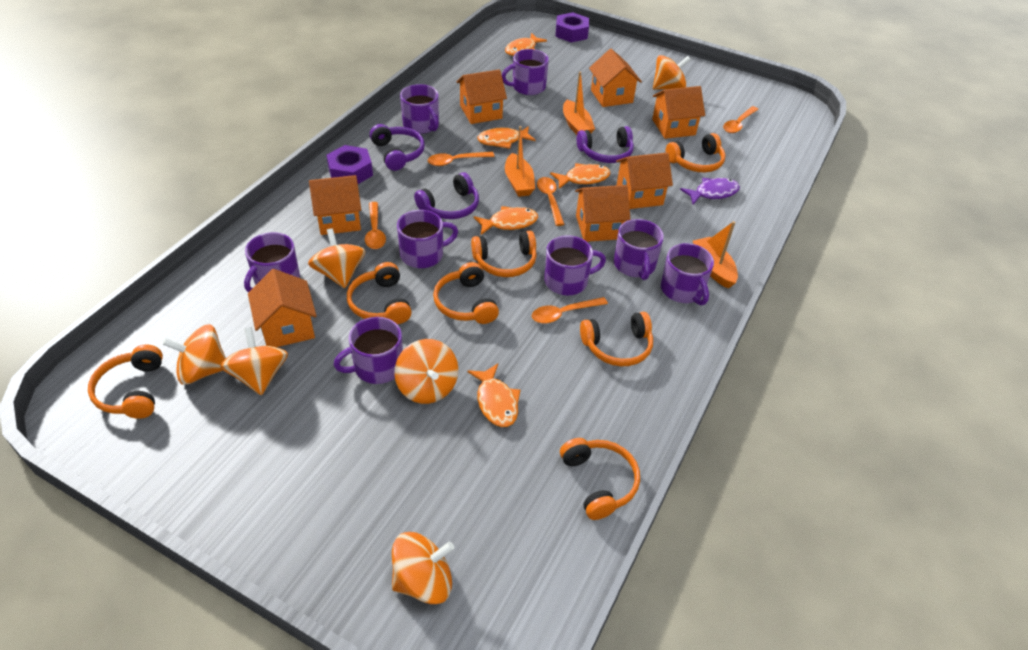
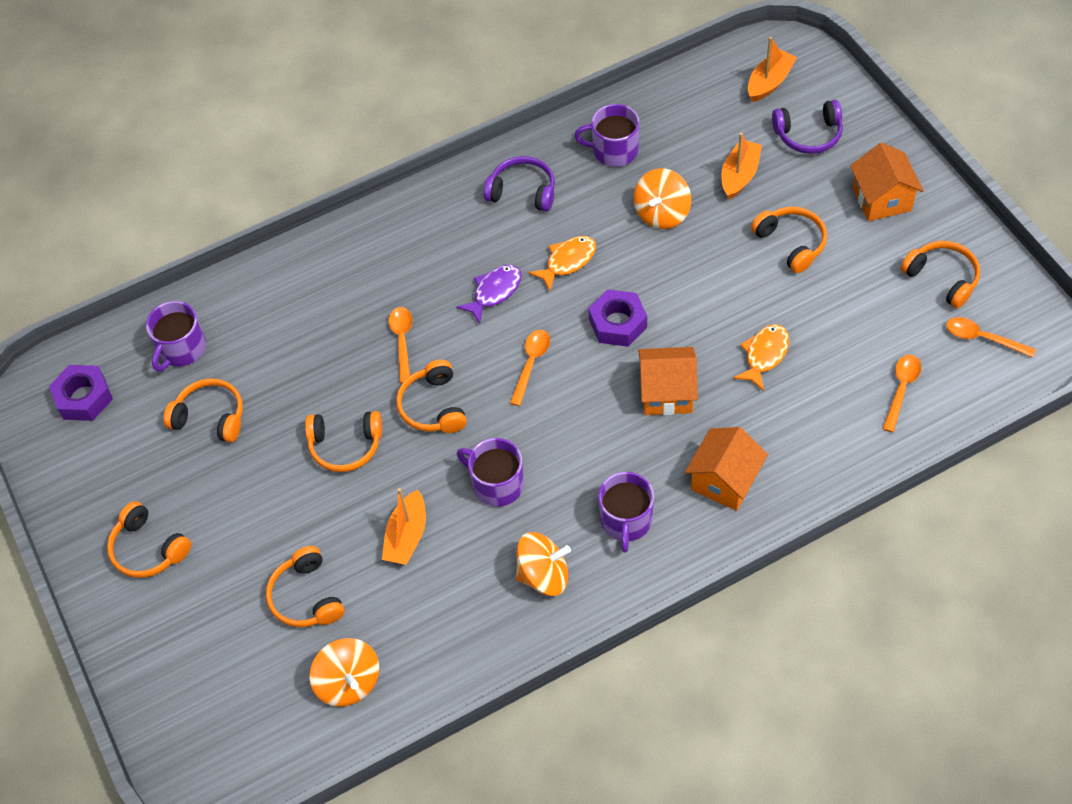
orange fish: [467,363,520,427] [473,206,538,235] [477,126,536,149] [505,33,547,56] [550,163,611,189] = 5 -> [528,236,596,291] [733,324,789,391] = 2
orange house: [248,269,317,347] [309,175,361,235] [456,69,507,124] [575,185,630,242] [589,49,642,107] [616,153,673,209] [652,86,705,139] = 7 -> [638,347,698,415] [685,427,768,511] [850,142,924,221] = 3
orange spinning top: [163,324,226,385] [220,327,288,395] [308,228,365,288] [392,532,454,604] [394,339,458,404] [653,55,691,90] = 6 -> [309,638,379,707] [516,532,571,596] [634,168,691,229] = 3
orange spoon: [365,202,386,249] [428,152,495,166] [532,297,608,323] [537,177,565,226] [723,106,758,133] = 5 -> [389,307,413,383] [510,330,550,406] [883,355,921,432] [946,317,1036,358] = 4
purple headphones: [370,124,425,171] [414,172,479,219] [577,126,634,163] = 3 -> [484,156,555,212] [772,100,843,154] = 2
purple mug: [244,232,300,292] [334,317,403,384] [397,210,458,268] [400,84,439,134] [502,49,549,95] [544,235,606,295] [614,219,664,280] [661,243,714,305] = 8 -> [146,301,206,372] [457,438,524,507] [574,104,640,167] [598,472,654,553] = 4

